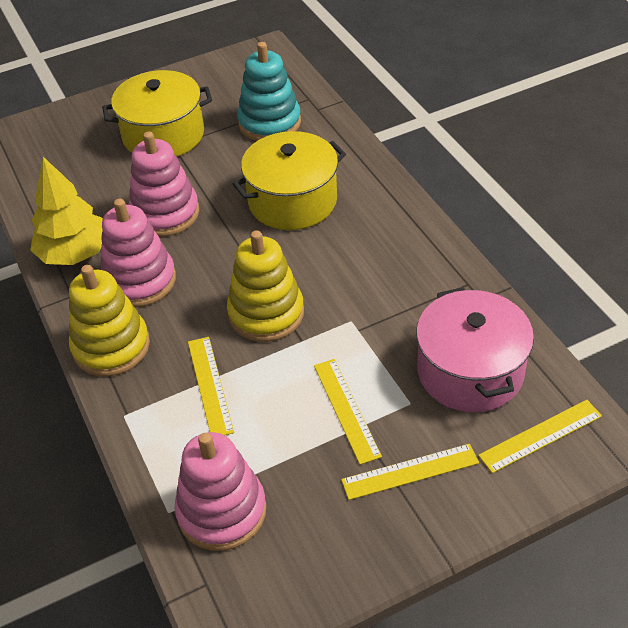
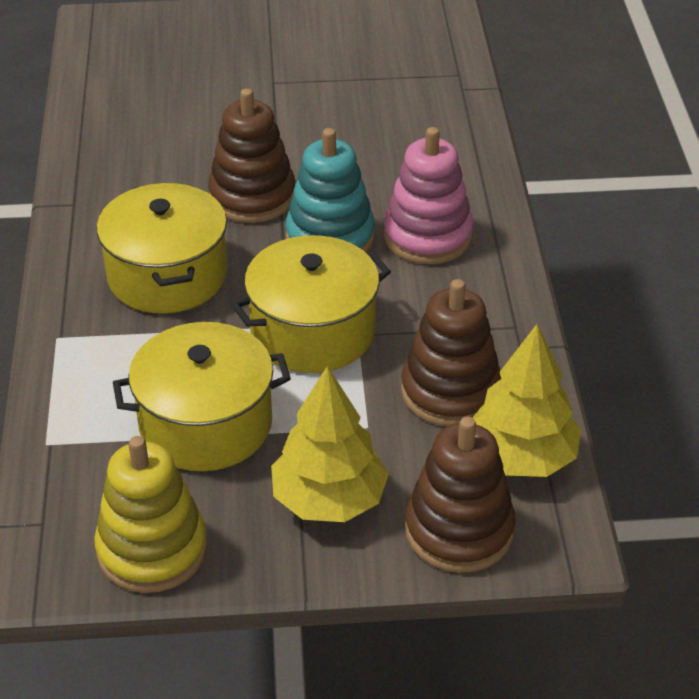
brown stacking toy: none = 0 -> [208,88,295,223] [401,279,501,426] [405,417,516,573] = 3
pink pot: [416,287,534,412] = 1 -> none = 0
pink stacking toy: [100,199,176,307] [129,131,199,237] [174,432,266,551] = 3 -> [383,127,474,264] = 1
yellow pot: [102,70,212,157] [233,131,346,230] = 2 -> [97,183,227,314] [113,322,291,471] [231,235,391,373] = 3
yellow ruler: [188,337,234,435] [314,359,382,465] [341,444,479,500] [478,400,602,473] = 4 -> none = 0
yellow stacking toy: [69,265,150,376] [227,230,304,342] = 2 -> [94,436,207,593] = 1
yellow tree: [30,157,103,265] = 1 -> [271,366,389,522] [473,324,581,477] = 2

